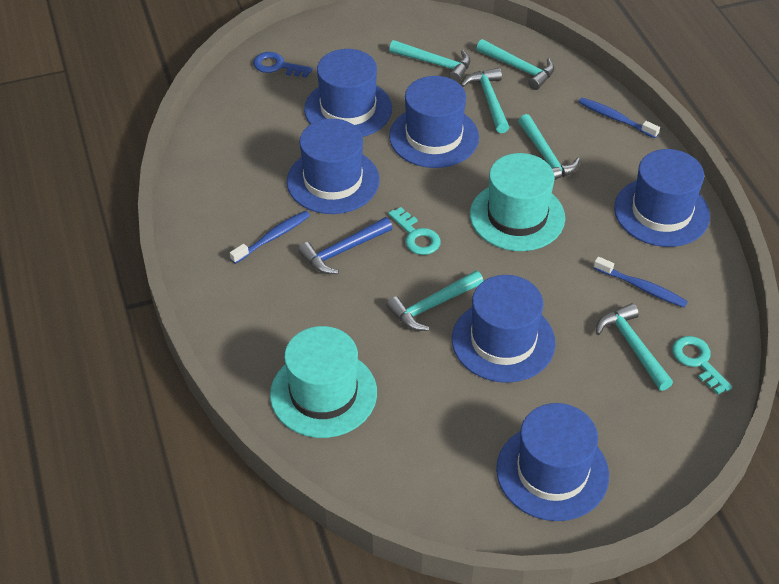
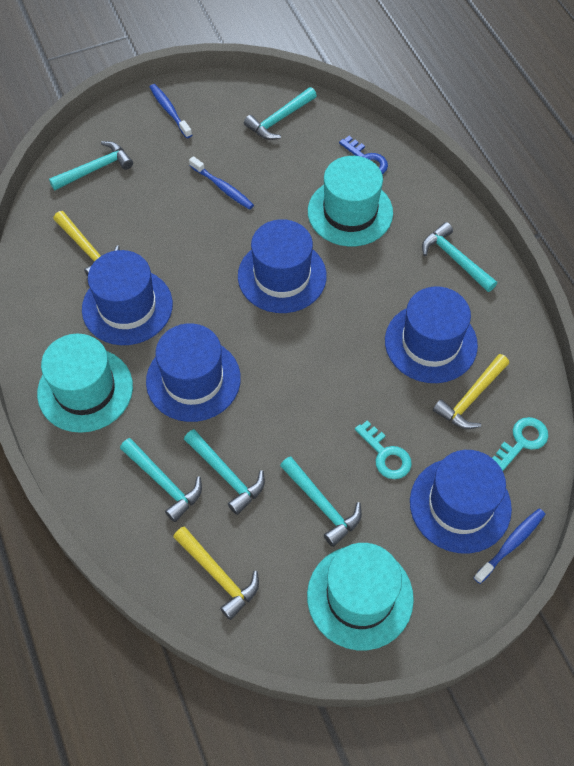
blue hammer: [298,217,392,274] = 1 -> none = 0
blue hat: [287,119,380,214] [304,49,392,137] [389,76,479,168] [452,275,556,383] [496,403,609,521] [614,149,710,247] = 6 -> [82,250,173,345] [146,323,241,422] [238,219,327,313] [385,286,478,383] [410,450,512,554] = 5
turquoise hat: [270,326,377,438] [470,153,565,251] = 2 -> [37,334,133,433] [307,543,414,650] [308,156,393,247] = 3
yellow hammer: none = 0 -> [53,211,119,276] [173,526,259,620] [433,354,509,429] = 3

